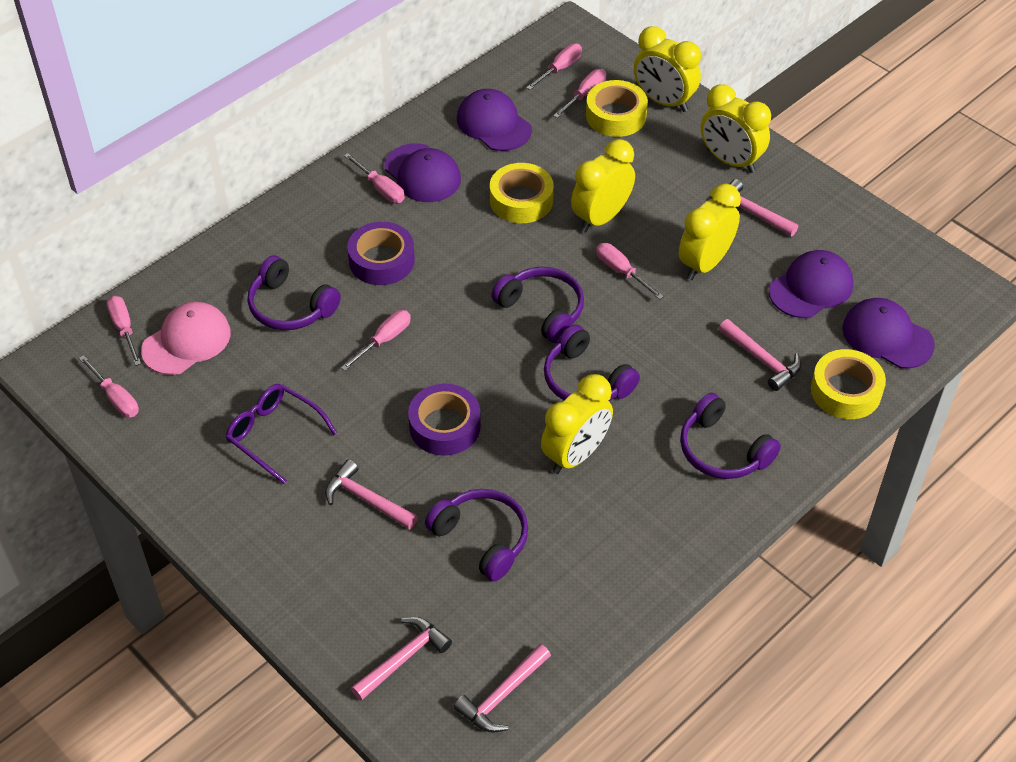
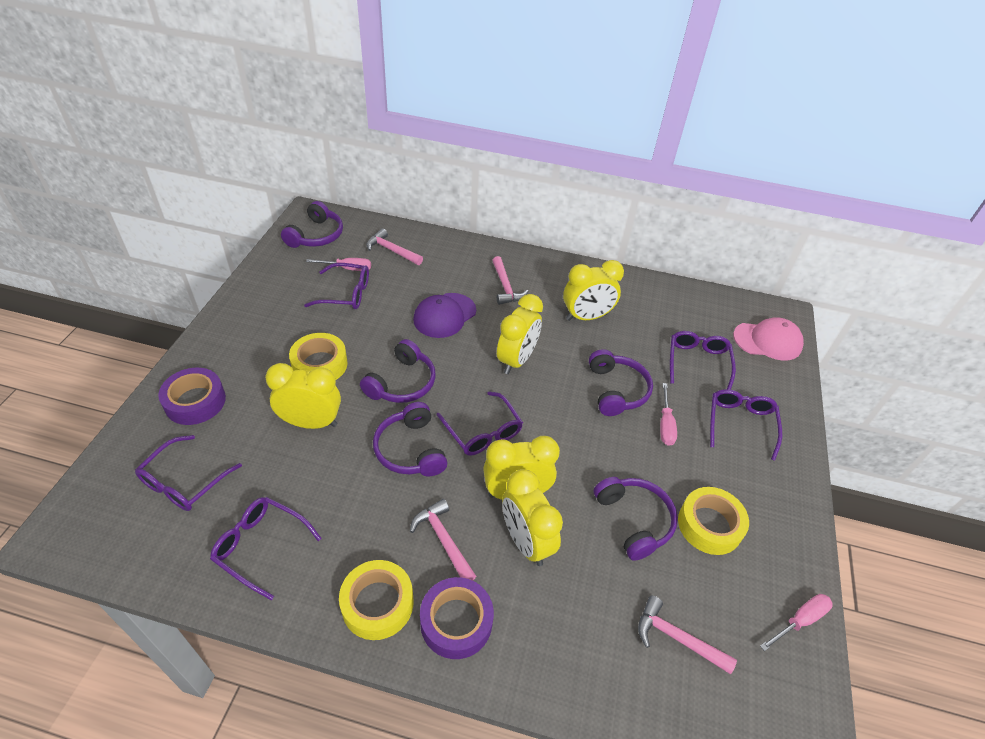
pink hammer: [325,459,418,530] [351,617,452,701] [454,644,551,733] [719,319,801,391] [730,179,798,237] = 5 -> [366,228,423,265] [410,499,476,581] [492,256,529,305] [638,596,737,674] = 4
pink screwdriver: [79,355,139,417] [107,296,141,366] [341,310,411,371] [344,153,405,203] [526,44,582,90] [553,69,606,118] [596,243,664,300] = 7 -> [306,258,371,271] [660,383,677,446] [760,594,833,651] = 3
purple cap: [385,143,461,202] [457,89,532,151] [769,250,854,318] [842,298,935,369] = 4 -> [413,293,476,338] = 1
purple glasses: [225,384,337,484] = 1 -> [135,435,242,511] [210,497,322,600] [304,263,369,309] [436,391,523,456] [670,331,736,390] [710,389,782,461] = 6

